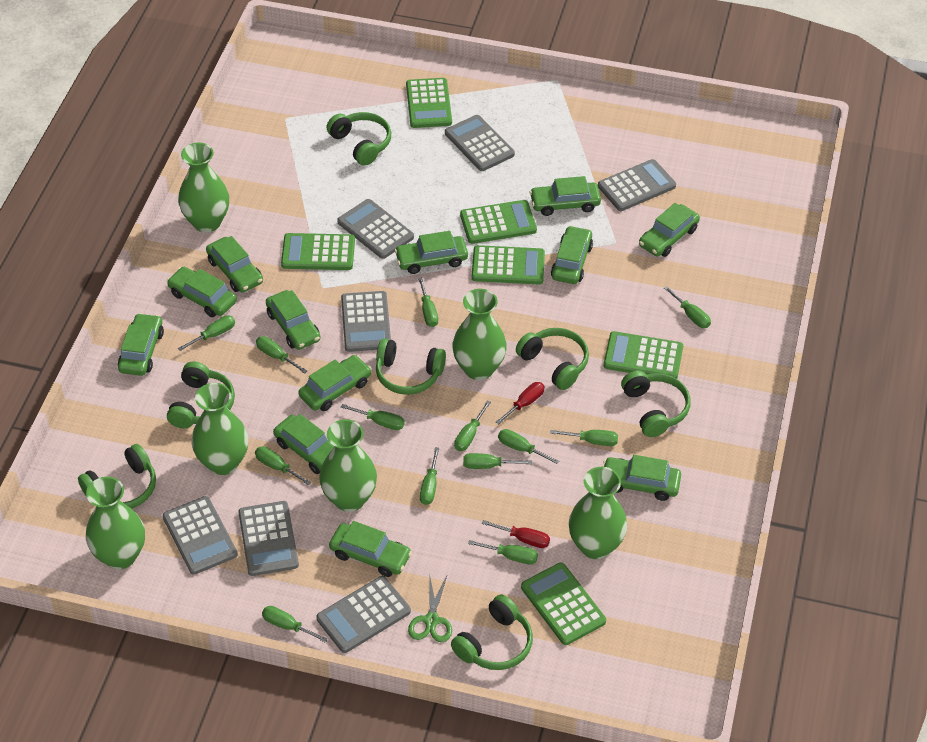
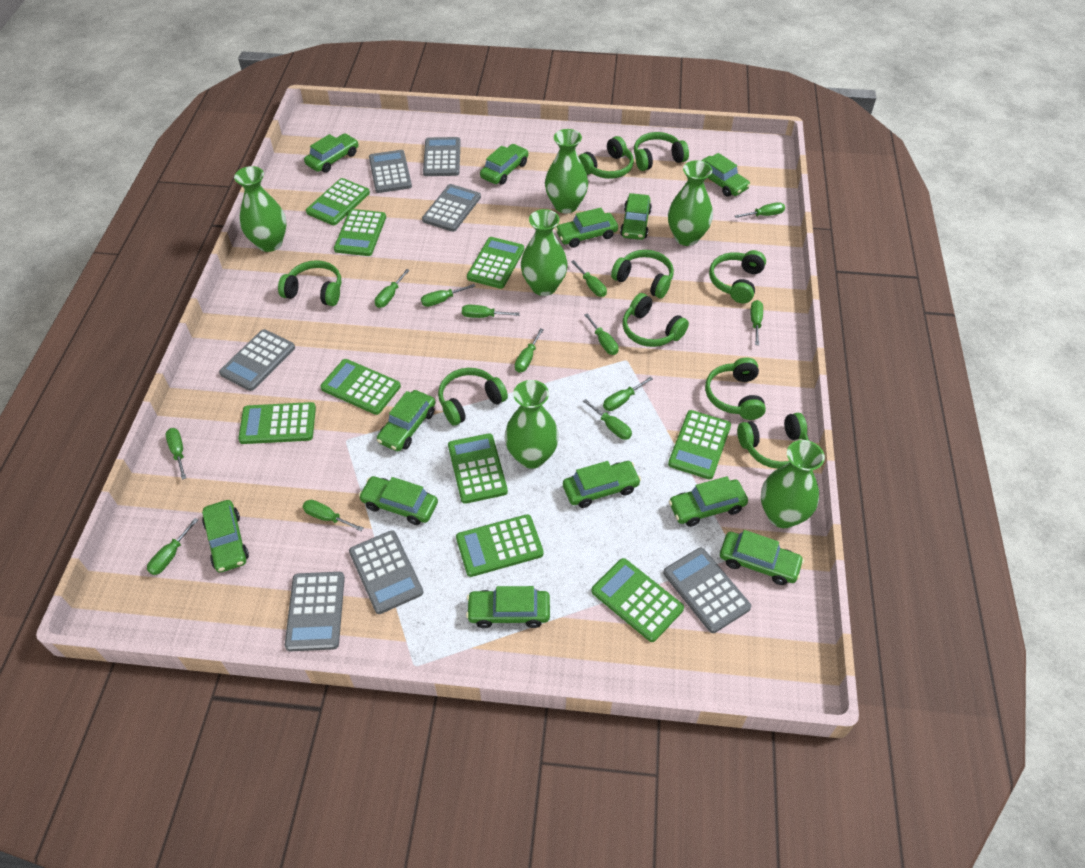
green calculator: [281,233,355,270] [406,78,452,128] [460,200,537,244] [472,245,545,284] [521,563,606,645] [604,331,683,379] = 6 -> [238,402,316,444] [306,178,370,225] [320,359,401,415] [334,209,386,256] [448,433,508,504] [456,514,544,577] [467,237,524,289] [591,558,684,642] [668,410,731,480] = 9
green headphones: [78,444,156,509] [167,361,235,429] [326,112,391,166] [376,338,446,395] [451,595,533,670] [516,328,589,390] [621,371,691,437] = 7 -> [278,260,341,306] [438,368,508,426] [578,136,634,179] [611,250,674,298] [623,293,689,347] [634,132,689,171] [705,357,766,420] [709,250,766,303] [737,413,809,469] = 9
green scissors: [408,573,452,642] = 1 -> none = 0
red screwdriver: [482,520,550,548] [496,382,545,425] = 2 -> none = 0

